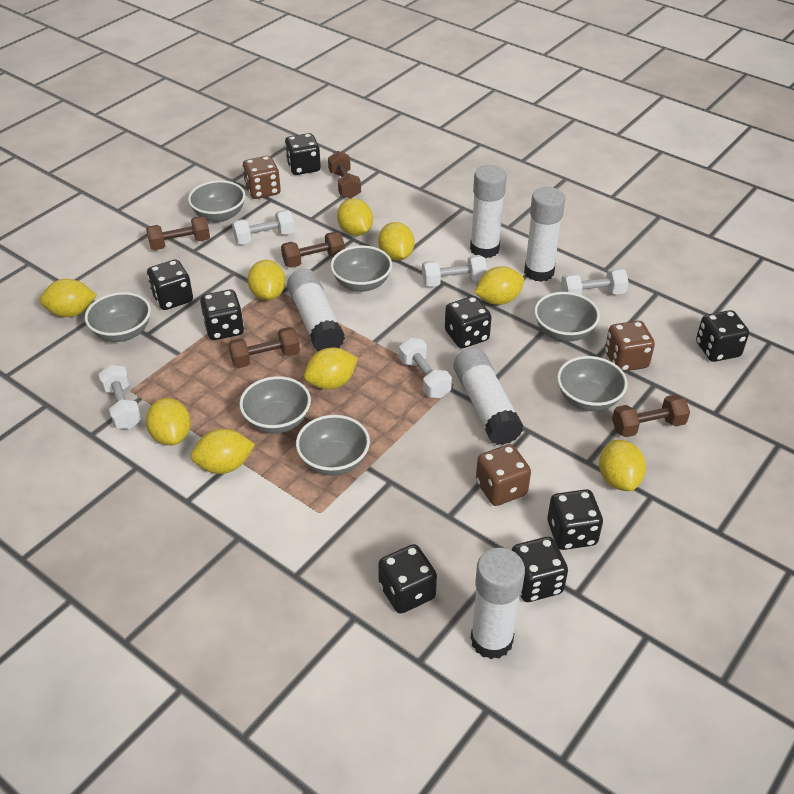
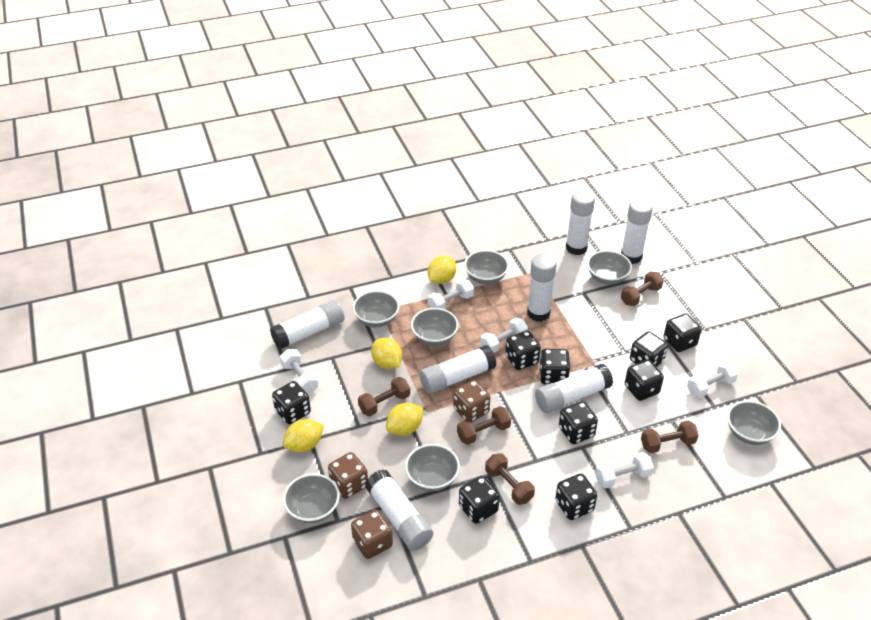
black dice: [147,259,193,310] [200,290,244,340] [285,133,321,175] [378,544,437,614] [445,296,491,348] [512,537,568,602] [547,489,603,550] [696,310,749,362] = 8 -> [272,381,311,424] [459,476,500,524] [505,331,541,370] [539,349,570,384] [555,474,597,520] [559,401,598,444] [625,360,664,401] [630,331,668,367] [663,313,702,352] = 9
white glue stick: [287,269,345,351] [453,348,524,445] [470,165,507,258] [470,548,525,659] [524,187,565,282] = 5 -> [270,300,345,349] [365,469,433,550] [419,345,497,394] [527,254,557,322] [535,364,613,413] [566,190,595,255] [621,198,653,264] = 7
yellow lemon: [40,279,97,317] [146,398,191,445] [190,429,255,474] [247,260,286,300] [304,348,358,389] [337,198,373,236] [378,222,414,261] [475,266,524,305] [599,440,646,491] = 9 -> [283,419,324,453] [371,338,402,369] [386,403,423,436] [428,256,456,284] = 4

